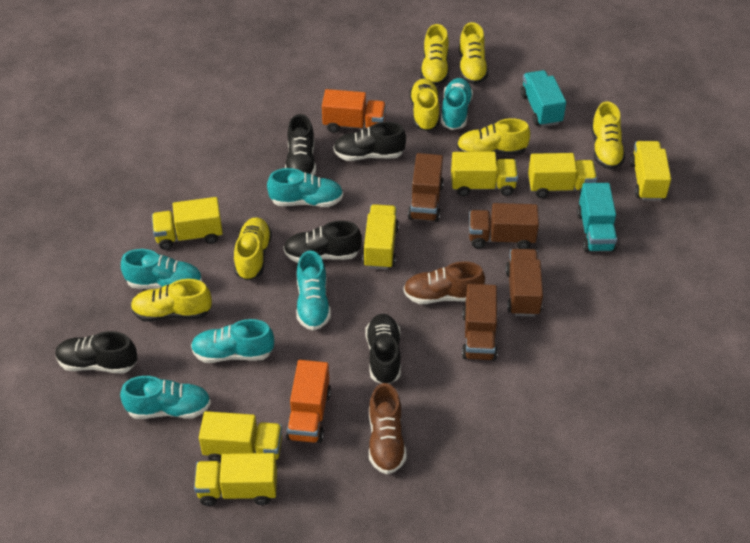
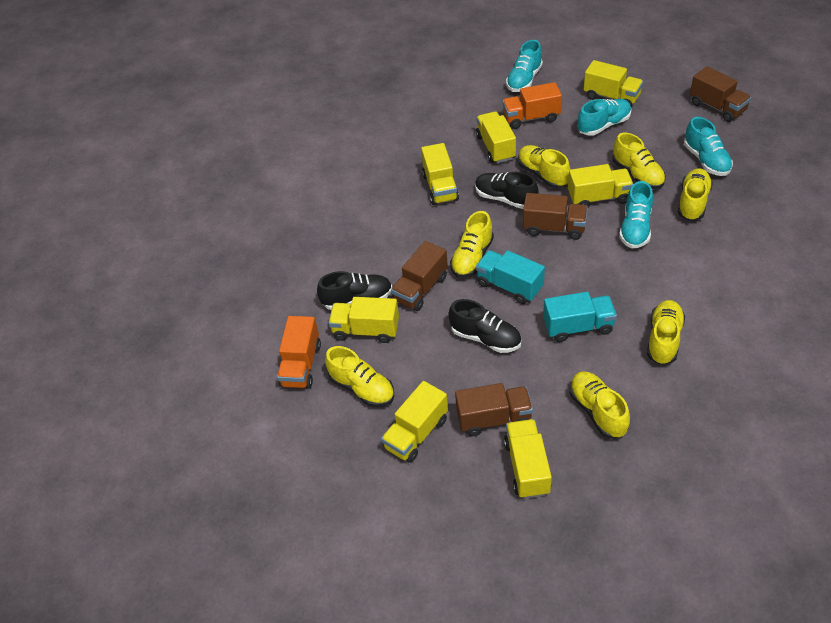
black shoe: [55,331,137,373] [283,221,362,263] [285,114,316,175] [333,122,406,161] [366,314,401,384] = 5 -> [317,271,392,310] [448,299,521,353] [475,172,539,209] = 3
brown shoe: [369,383,406,474] [403,261,485,304] = 2 -> none = 0
turquoise shoe: [120,376,211,419] [121,249,202,289] [191,319,274,363] [267,168,343,207] [296,251,331,331] [441,78,473,130] = 6 -> [506,40,543,92] [577,99,632,136] [619,181,653,249] [684,117,733,176] = 4

